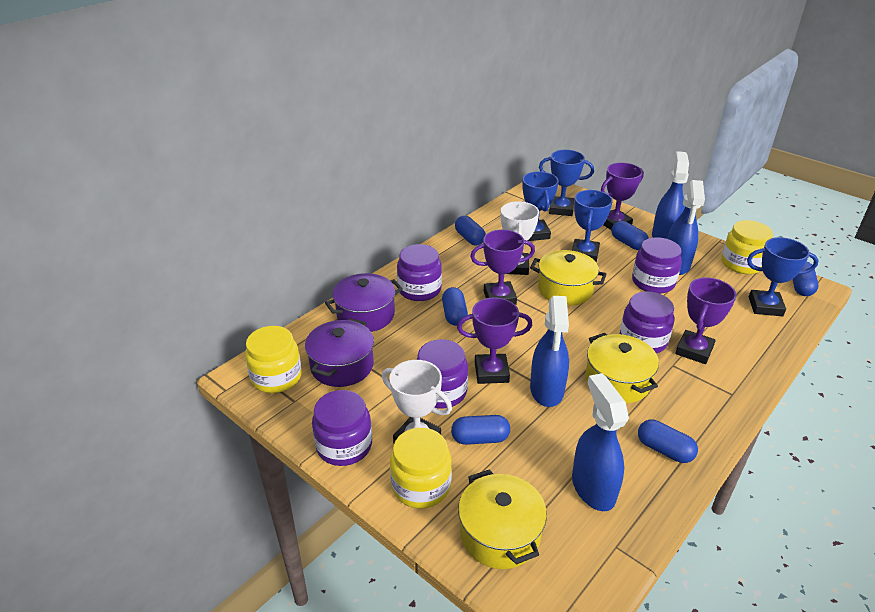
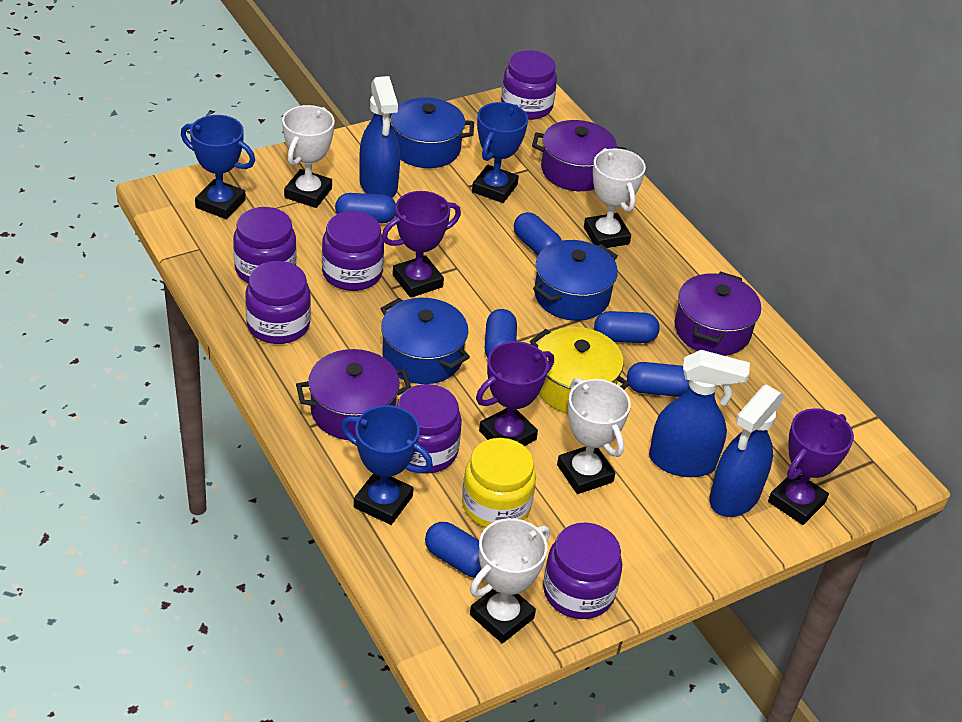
blue pot: none = 0 -> [380,298,470,384] [390,97,474,168] [533,240,618,321] = 3
blue spray bottle: [530,296,569,407] [572,373,629,511] [652,151,689,239] [667,180,705,275] = 4 -> [359,76,400,198] [649,350,750,477] [709,384,785,517] = 3
blue trophy: [522,171,559,241] [539,150,594,216] [572,190,613,262] [747,237,819,316] = 4 -> [181,115,255,219] [341,405,433,525] [472,102,528,203] = 3
purple jar: [312,390,372,466] [397,244,442,301] [417,339,468,408] [620,291,674,353] [632,237,682,294] = 5 -> [233,207,297,284] [245,261,311,344] [322,211,384,291] [397,384,462,474] [501,50,557,120] [543,523,622,619] = 6
purple pot: [305,318,374,387] [325,273,403,332] = 2 -> [296,349,411,440] [532,120,626,191] [675,271,761,356] = 3
purple trophy: [457,297,532,384] [470,229,535,305] [601,162,644,230] [675,277,736,364] = 4 -> [382,191,461,298] [476,341,554,446] [768,408,854,525] = 3
white trophy: [382,360,452,443] [501,201,539,275] = 2 -> [282,105,335,208] [470,518,550,643] [557,378,631,494] [584,148,646,248] = 4
yellow jar: [245,326,302,393] [390,428,452,508] [721,220,773,274] = 3 -> [462,438,536,528] = 1
yellow pot: [458,469,547,569] [530,250,607,306] [585,333,659,403] = 3 -> [530,327,630,413] = 1

